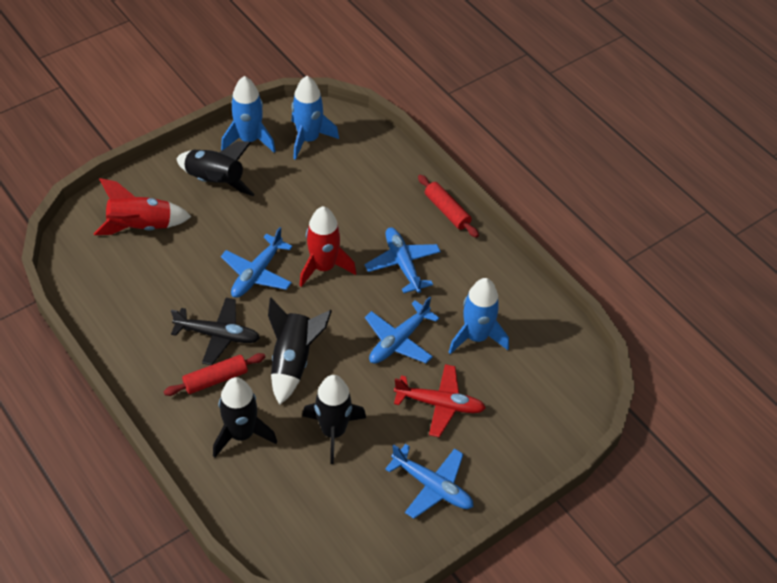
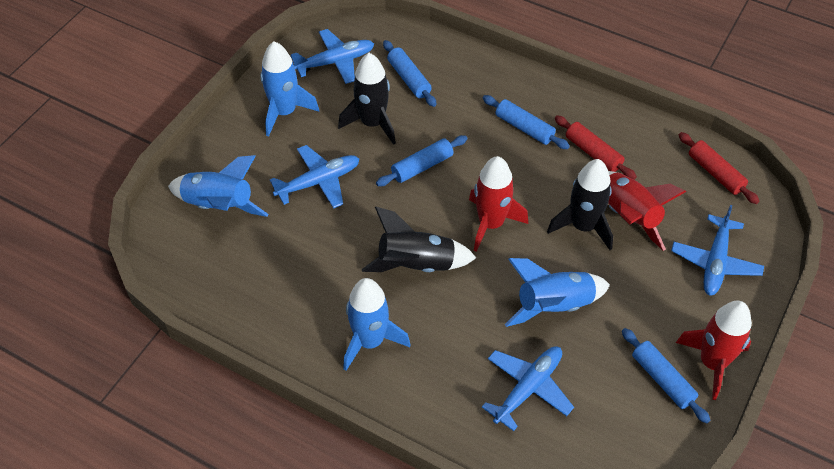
black plane: [171,298,260,365] = 1 -> none = 0
black rocket: [176,141,255,196] [213,377,277,458] [268,298,332,405] [302,375,366,464] = 4 -> [338,53,396,145] [362,207,476,272] [547,159,613,250] = 3
blue rocket: [221,76,276,153] [291,76,339,160] [449,278,509,354] = 3 -> [168,155,269,217] [260,41,319,137] [343,278,411,371] [505,258,610,327] = 4
blue rolling pin: none = 0 -> [376,135,468,186] [383,40,437,107] [482,95,570,149] [622,328,710,423] = 4
red plane: [394,364,486,437] = 1 -> none = 0
red rocket: [94,178,192,235] [299,206,356,287] = 2 -> [469,156,528,252] [608,171,686,251] [676,301,752,400] = 3

